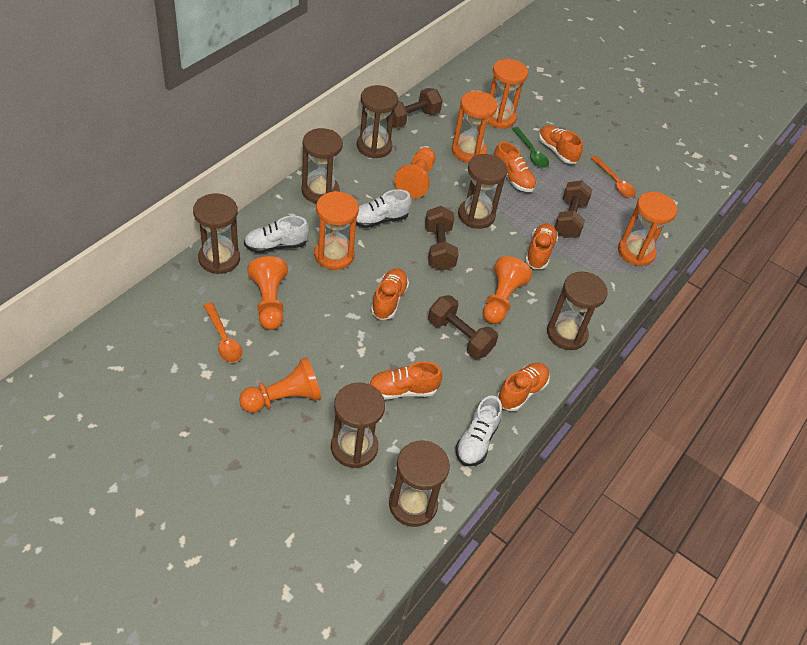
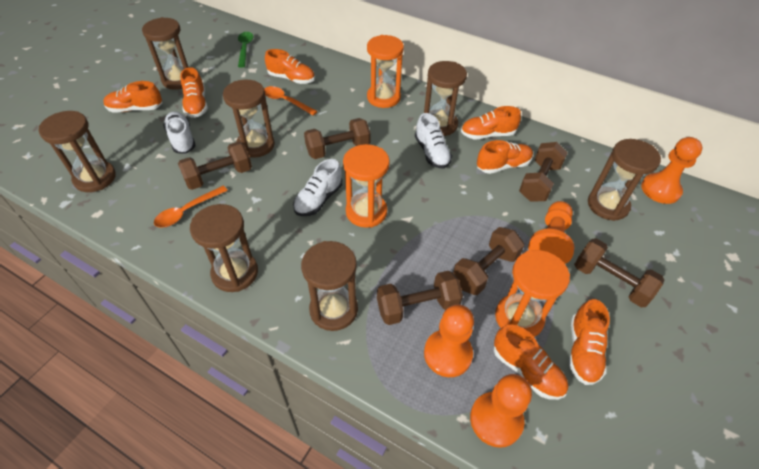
brown dumbbell: [386,88,442,128] [425,206,459,271] [428,295,498,359] [554,180,593,238] = 4 -> [178,142,252,190] [304,118,371,159] [377,271,463,325] [453,227,524,295] [519,142,568,202] [574,238,664,307] = 6
orange hourglass: [314,191,359,270] [452,91,498,163] [487,59,528,129] [618,192,677,266] = 4 -> [343,144,390,228] [367,35,404,108] [495,250,570,337] = 3
orange shoe: [369,361,442,399] [371,268,409,320] [494,142,536,192] [497,363,550,411] [525,223,558,269] [538,125,583,164] = 6 -> [103,81,162,113] [180,67,208,118] [265,49,315,84] [461,106,521,140] [477,140,533,174] [494,324,568,400] [569,299,610,385] = 7

